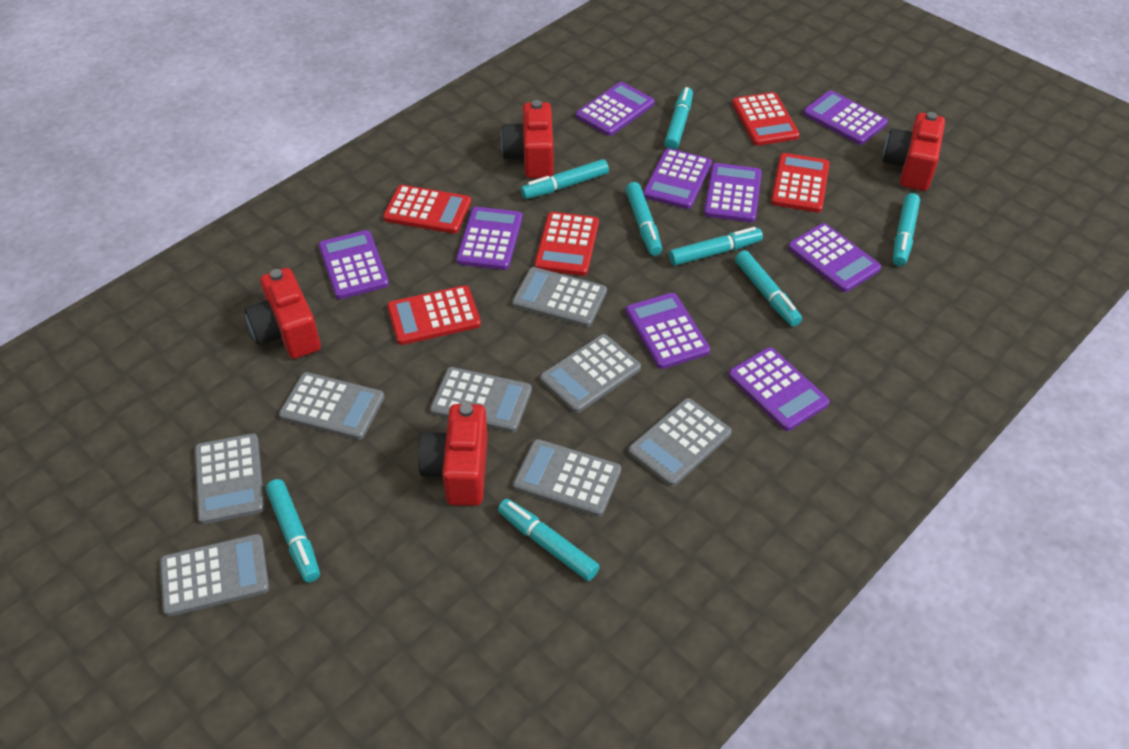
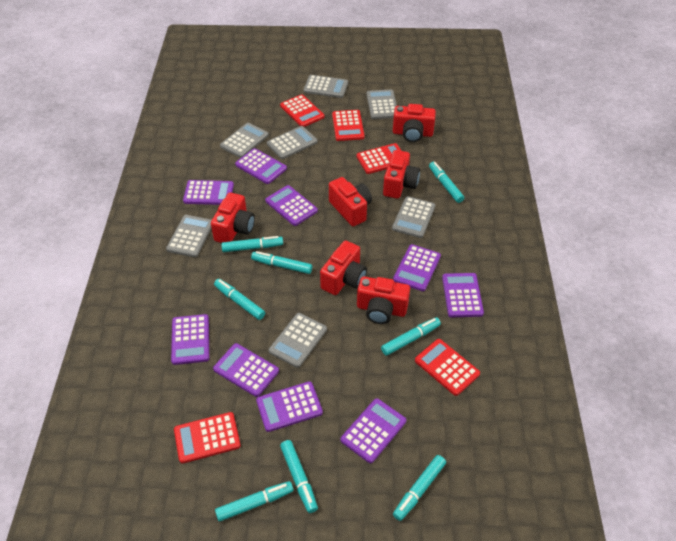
grey calculator: [160,534,269,617] [195,433,265,524] [279,372,385,440] [430,367,532,433] [512,267,607,327] [513,439,621,517] [540,334,641,413] [628,398,732,487] = 8 -> [166,215,212,257] [220,123,269,158] [267,126,318,159] [269,313,327,368] [303,75,348,98] [366,89,397,119] [392,196,435,238] = 7
red camera: [245,268,321,359] [418,403,488,506] [501,100,554,178] [883,112,945,191] = 4 -> [211,192,255,243] [320,240,367,295] [329,177,372,227] [357,276,410,324] [383,150,420,199] [393,104,436,142] = 6

